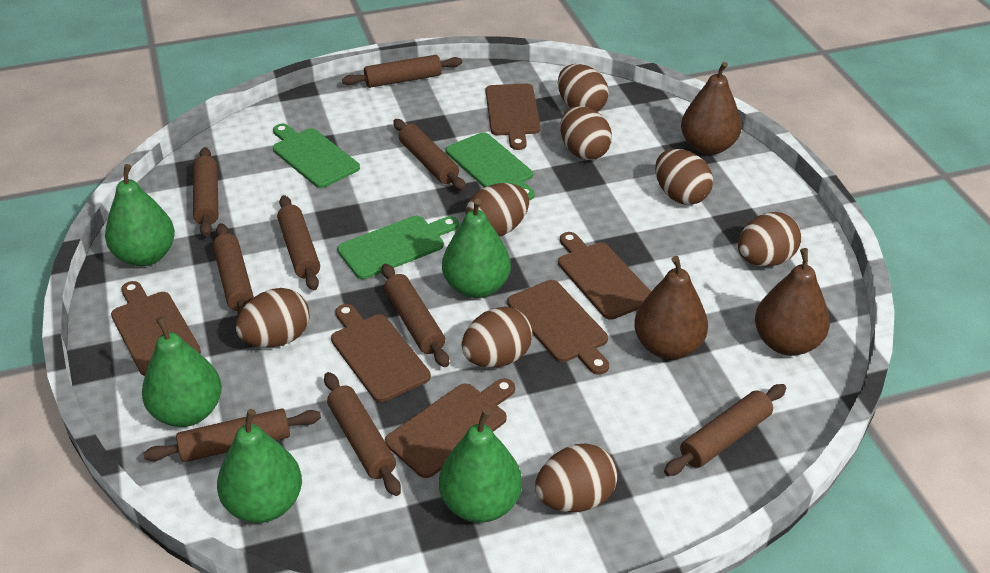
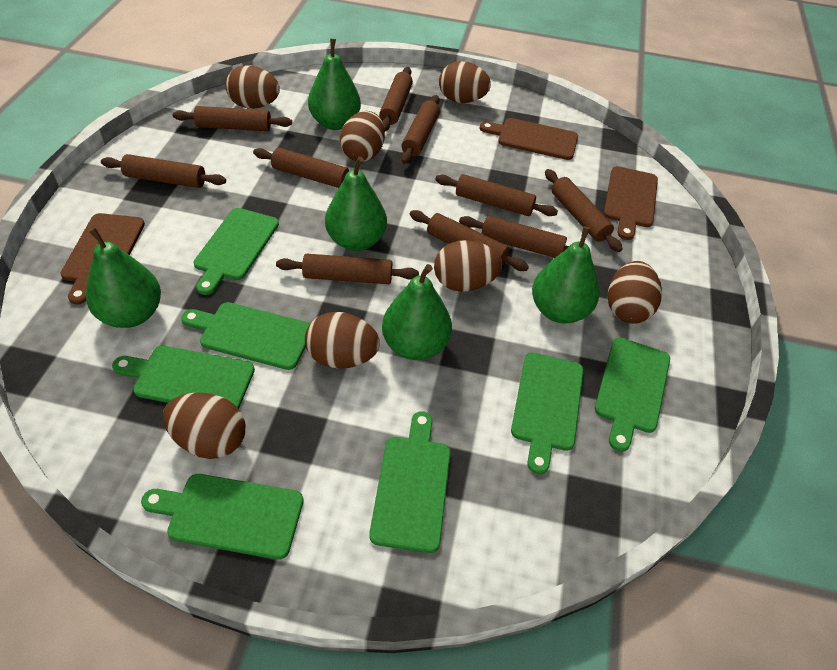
brown cutting board: [111,281,201,376] [331,304,431,402] [385,378,515,478] [486,84,541,150] [507,280,609,375] [558,232,651,320] = 6 -> [60,213,145,305] [480,118,578,160] [604,166,658,240] = 3
brown egg: [236,288,310,348] [462,307,533,368] [465,183,529,237] [535,443,618,512] [558,64,609,112] [560,106,612,160] [655,149,713,205] [738,212,801,267] = 8 -> [163,393,245,459] [226,65,280,109] [305,312,380,369] [340,111,385,162] [434,240,502,292] [439,61,491,103] [608,261,662,324] = 7
brown pear: [634,256,708,360] [681,62,742,155] [755,248,830,356] = 3 -> none = 0
brown rolling pin: [143,408,321,462] [193,147,218,236] [213,223,254,316] [277,195,320,290] [324,372,401,496] [342,55,462,88] [382,264,449,367] [393,119,466,191] [664,384,786,476] = 9 -> [101,154,226,188] [173,106,292,131] [253,148,349,188] [276,254,419,284] [379,67,413,131] [401,95,440,164] [410,210,529,271] [435,174,558,216] [459,216,569,258] [545,169,623,252] = 10
green cutting board: [273,124,360,188] [337,216,459,279] [446,132,535,200] = 3 -> [112,345,255,409] [141,474,304,560] [181,302,310,370] [194,208,279,295] [369,411,451,553] [511,352,584,474] [595,337,670,452] = 7

